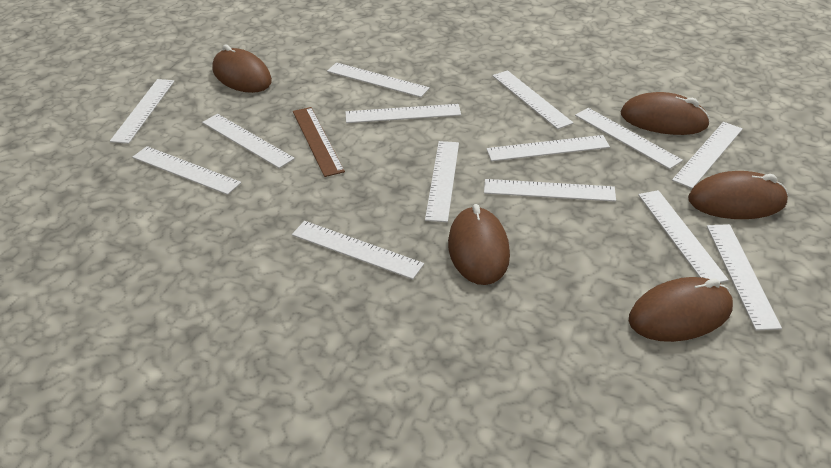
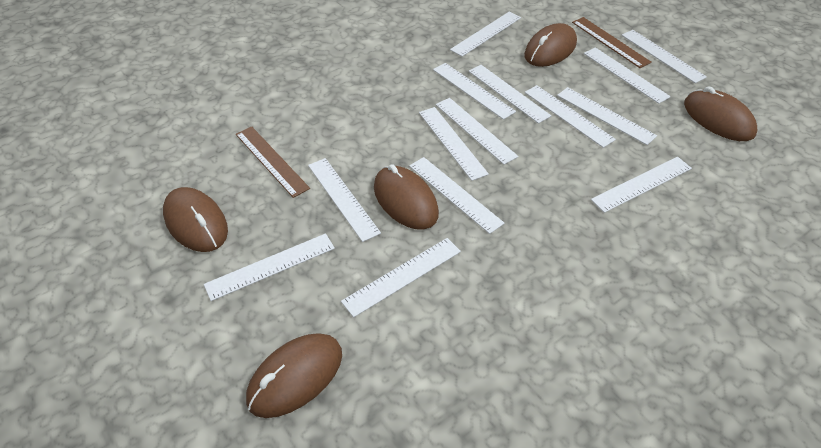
brown ruler: [293,107,345,177] = 1 -> [236,126,310,198] [572,17,652,68] = 2

